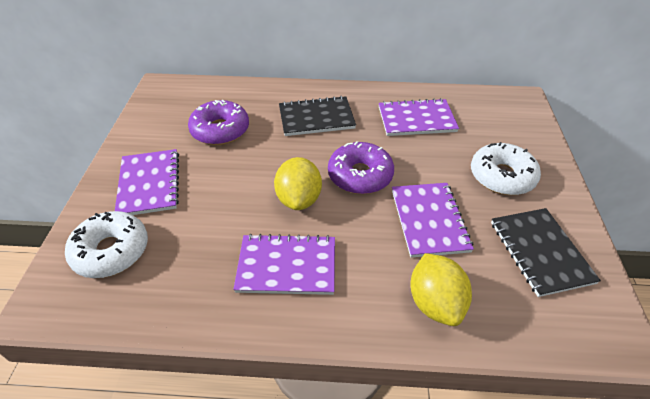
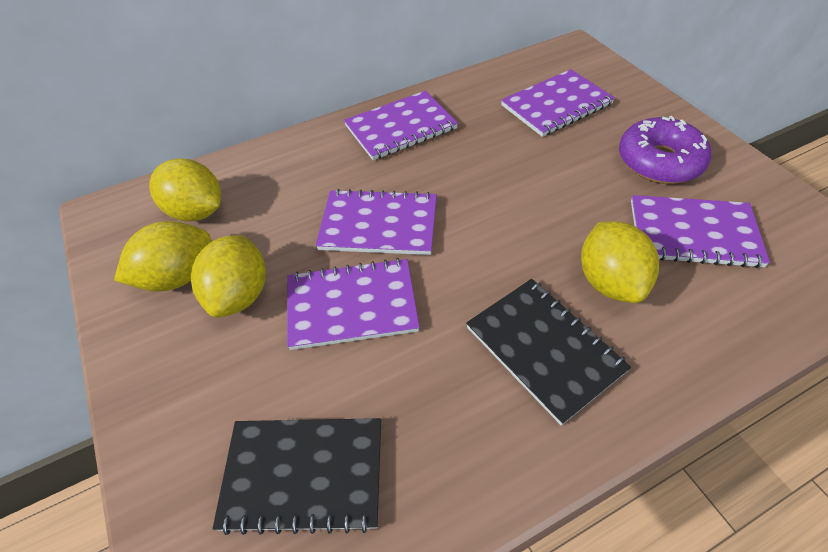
purple donut: [188,100,249,145] [328,141,394,194] = 2 -> [619,116,711,184] = 1
purple notebook: [115,149,179,215] [233,234,335,295] [379,98,459,136] [392,183,474,258] = 4 -> [287,258,420,350] [315,189,437,255] [344,91,458,160] [501,69,615,137] [631,195,770,268] = 5
white donut: [65,211,148,278] [471,142,541,195] = 2 -> none = 0
yellow lemon: [274,157,322,210] [411,253,472,326] = 2 -> [114,221,211,292] [149,158,221,221] [191,235,266,318] [581,221,659,303] = 4

